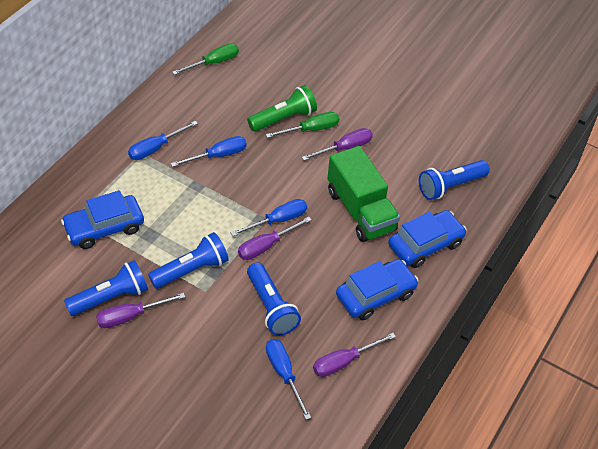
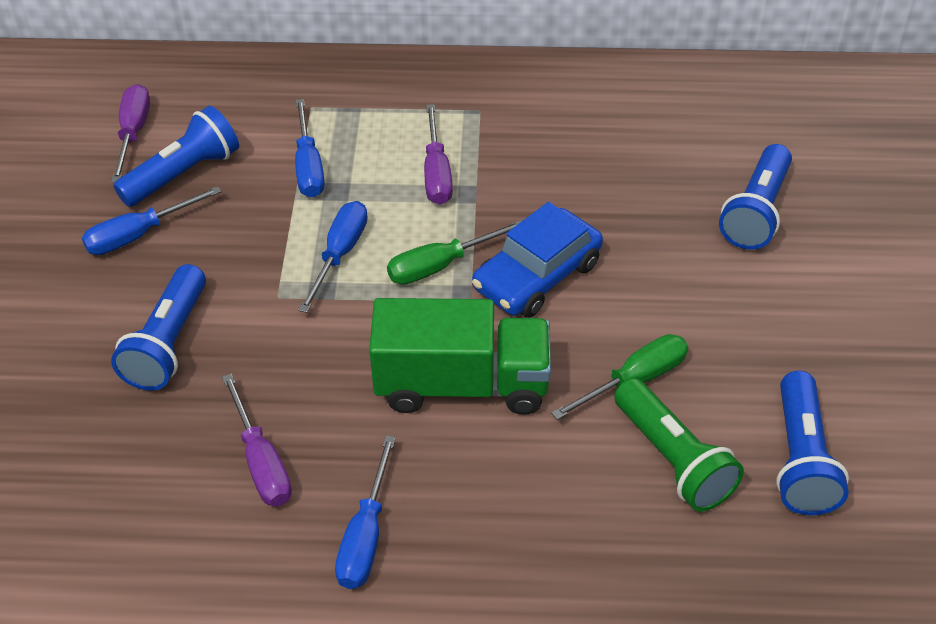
blue car: [61,190,144,249] [336,259,419,320] [388,210,467,268] = 3 -> [472,202,603,318] = 1
purple screwdriver: [96,293,185,328] [238,217,312,260] [302,128,373,161] [313,333,396,377] = 4 -> [111,84,150,182] [222,374,292,506] [424,104,453,205] = 3

